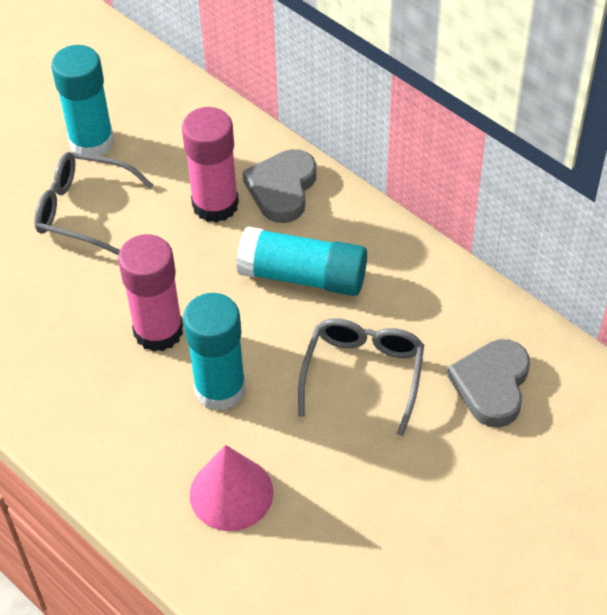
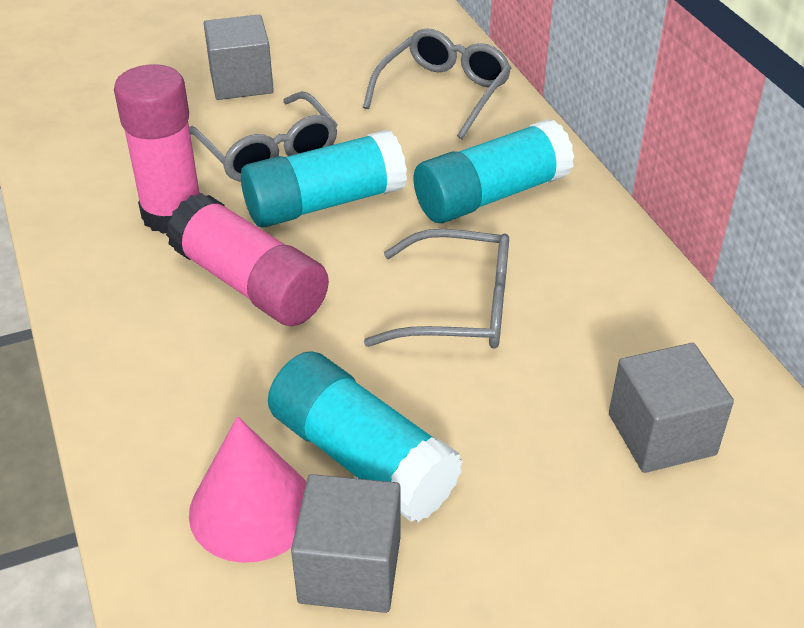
grey cube: none = 0 -> [204,15,274,100] [291,474,401,613] [609,343,734,473] = 3
grey glasses: [34,152,153,255] [298,318,424,436] = 2 -> [189,91,338,182] [363,28,511,139] [364,229,509,349] = 3
grey heart: [243,149,316,223] [447,339,530,427] = 2 -> none = 0

